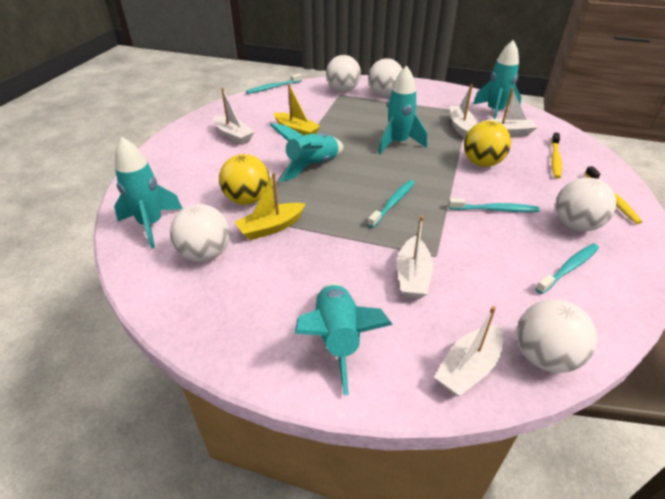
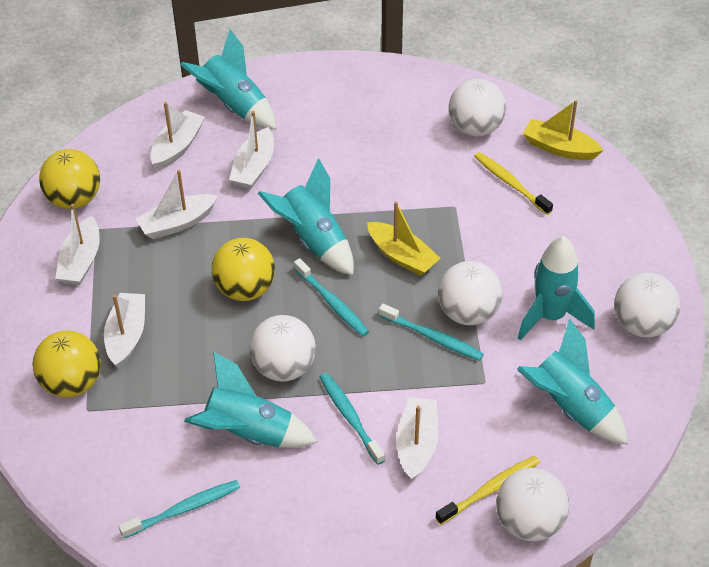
white boat: [213,88,254,145] [397,216,433,299] [434,306,504,396] [450,84,476,138] [482,88,538,137] = 5 -> [55,204,100,285] [104,293,145,368] [135,170,218,239] [150,102,205,170] [229,111,274,189] [396,397,439,481] = 6
yellow ball: [219,154,270,205] [464,121,511,167] = 2 -> [33,331,101,398] [39,149,100,209] [212,238,275,301] = 3

